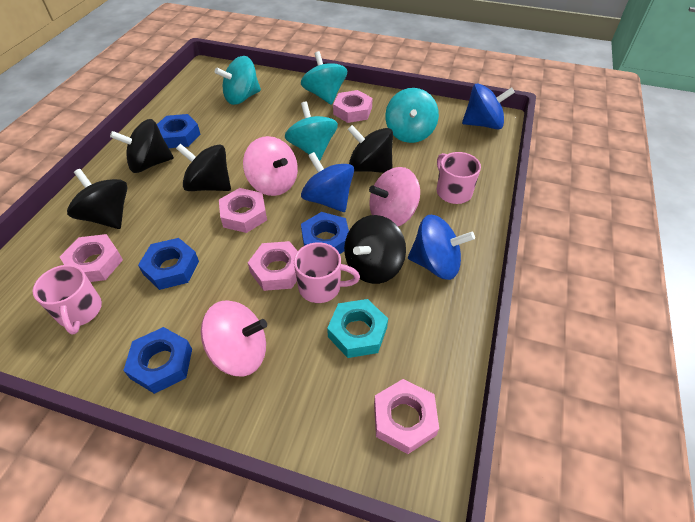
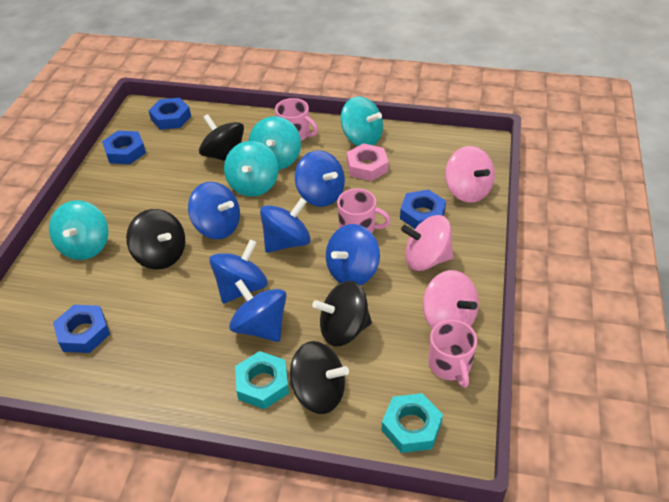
black spinning top: [67,169,128,229] [110,119,174,173] [176,144,231,191] [344,215,406,284] [347,125,393,173] = 5 -> [126,209,185,270] [199,114,244,161] [290,341,349,414] [312,281,372,347] = 4
blue spinning top: [301,152,354,212] [408,215,475,280] [462,84,515,130] = 3 -> [188,182,240,239] [209,239,268,304] [229,279,287,342] [260,198,311,253] [295,150,345,207] [326,224,380,285] = 6
pink nut: [60,234,123,282] [219,188,267,233] [248,241,298,291] [333,90,372,123] [374,379,439,454] = 5 -> [347,143,389,181] = 1
turquoise nut: [327,299,388,358] = 1 -> [235,351,289,409] [381,393,443,453] = 2

